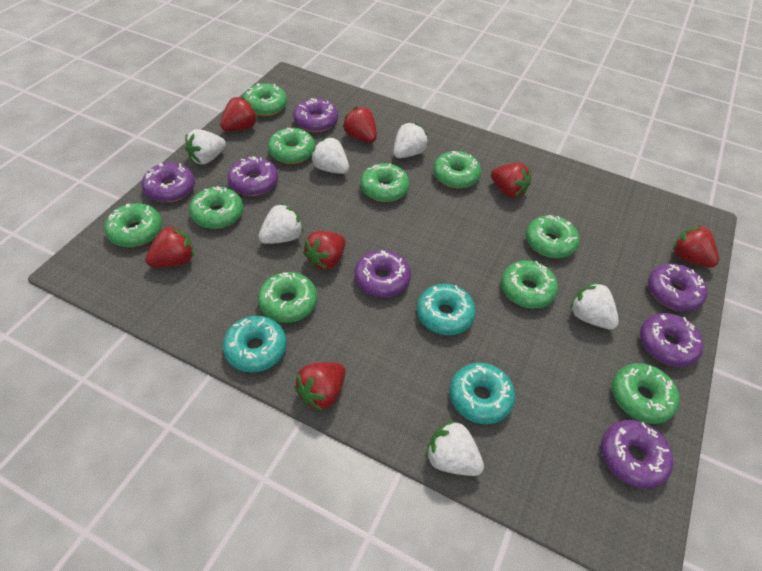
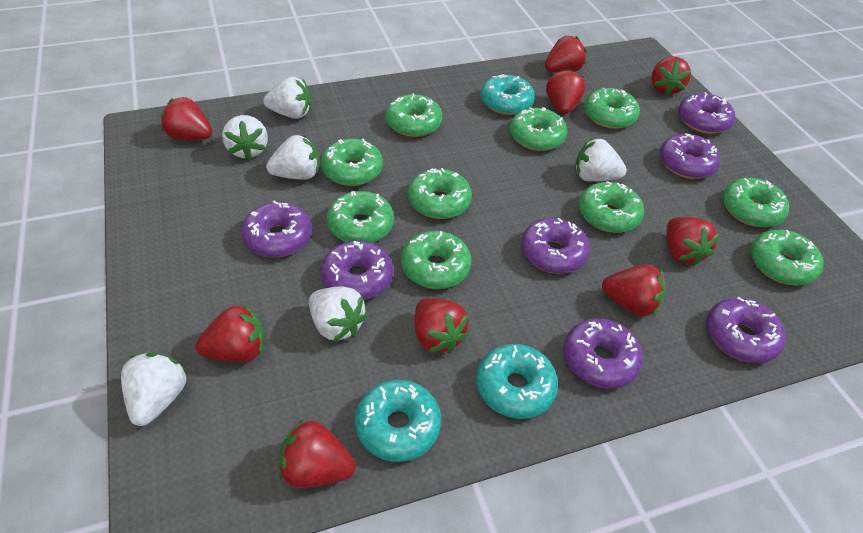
red strawberry: [145,225,194,267] [220,97,258,131] [294,362,345,411] [303,231,346,270] [342,107,377,143] [491,163,531,198] [673,225,719,267] = 7 -> [161,97,212,140] [196,304,265,362] [279,419,356,488] [415,298,469,353] [545,36,586,72] [546,68,585,114] [602,264,666,317] [651,57,691,96] [666,217,720,266] = 9

